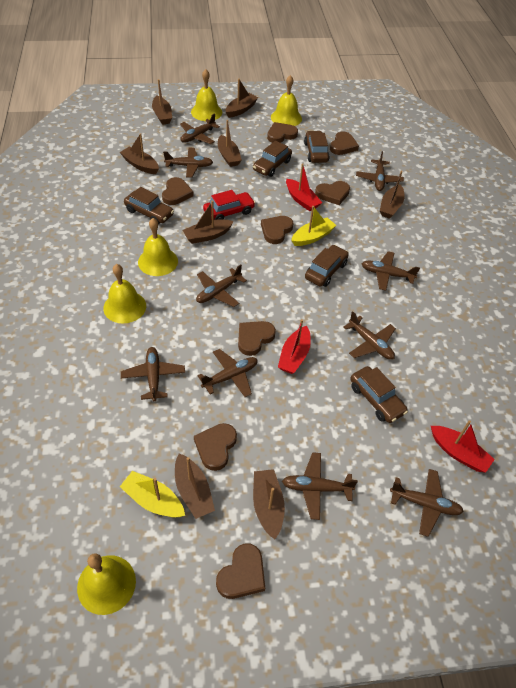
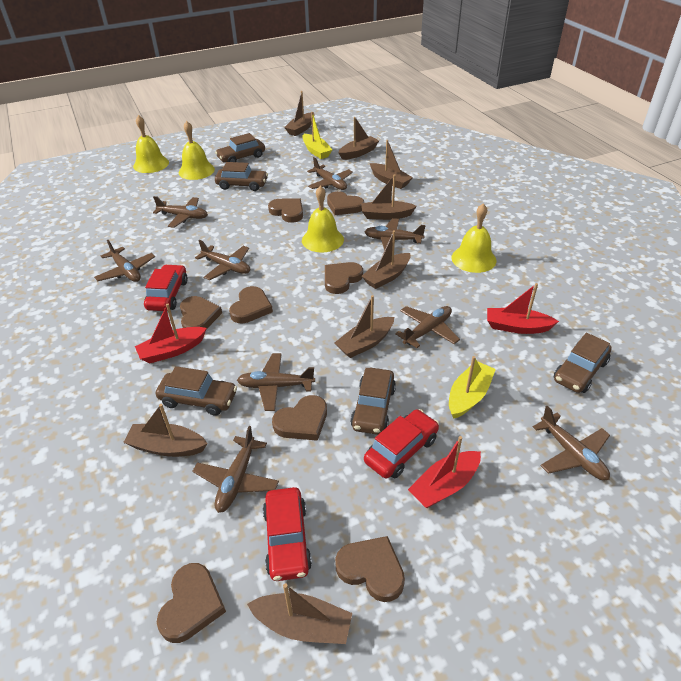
brown plane: [121,347,185,402] [163,148,213,178] [180,113,220,144] [196,265,247,307] [198,349,258,397] [282,452,358,520] [344,311,396,360] [356,151,404,191] [362,251,420,291] [390,469,464,537] = 10 -> [94,240,155,282] [153,196,208,228] [192,426,279,513] [195,240,250,280] [237,353,315,411] [307,157,353,190] [364,218,426,251] [395,306,460,348] [533,406,610,480] = 9
red car: [203,190,256,220] = 1 -> [144,264,188,311] [263,487,312,581] [364,409,439,479] = 3
yellow bell: [77,553,136,615] [103,264,146,323] [138,218,178,276] [191,69,222,121] [271,75,302,126] = 5 -> [133,115,169,173] [179,121,215,180] [302,186,344,252] [451,203,496,273] = 4

